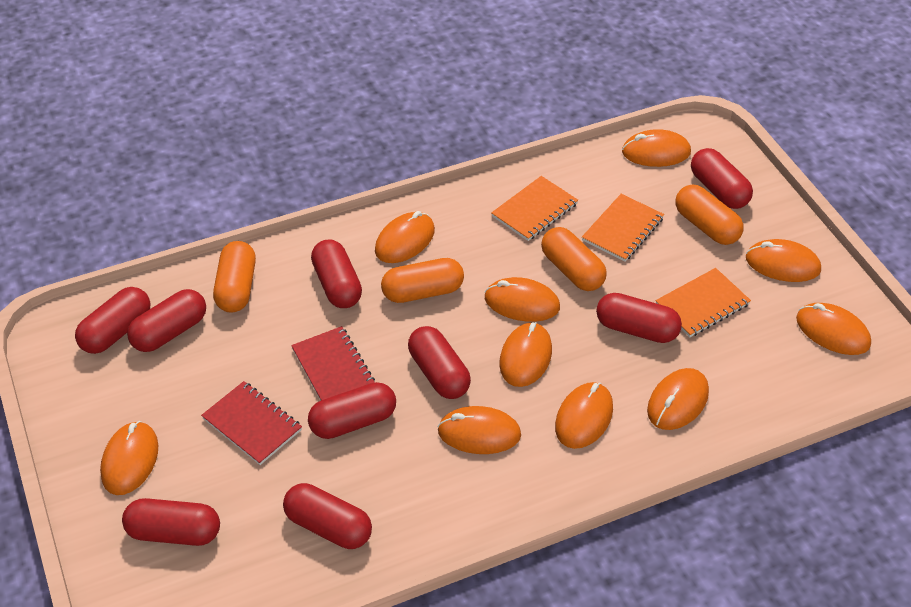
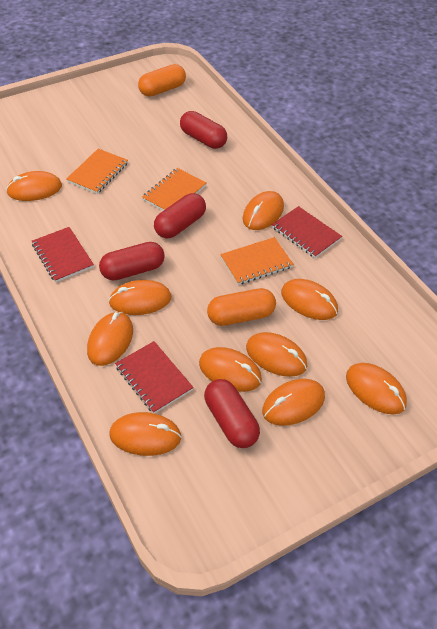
orange capsule: [213,241,256,313] [381,258,464,303] [541,227,607,291] [676,185,744,245] = 4 -> [138,64,186,97] [207,288,276,326] = 2
red capsule: [75,287,150,354] [122,498,220,546] [127,289,206,352] [283,483,372,549] [308,382,396,439] [311,239,362,308] [408,326,471,399] [596,293,682,343] [691,148,753,209] = 9 -> [99,242,165,281] [154,193,206,239] [180,111,227,149] [204,379,260,448] = 4
red notebook: [201,381,302,465] [291,326,375,400] = 2 -> [32,227,94,282] [115,341,194,413] [272,206,342,258] = 3

